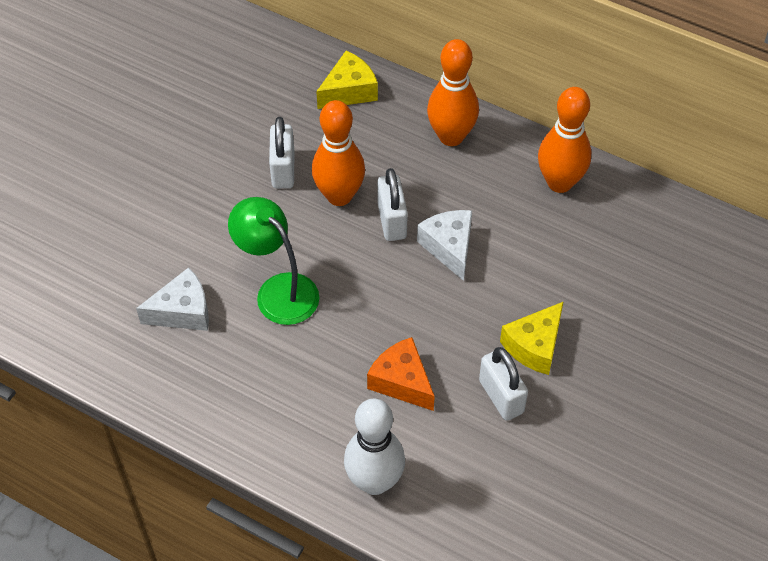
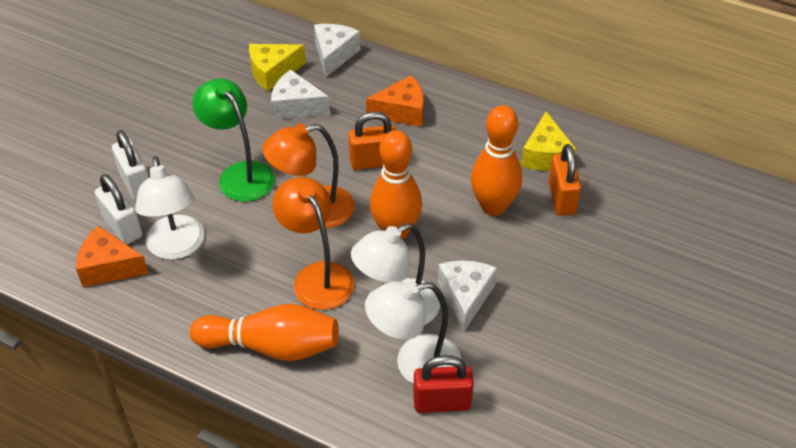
orange cheese: [367,337,435,411] = 1 -> [76,226,149,287] [366,75,424,127] = 2
orange lamp: none = 0 -> [262,124,355,228] [272,177,354,310] = 2
orange padlock: none = 0 -> [348,111,396,170] [549,144,581,216] = 2
red padlock: none = 0 -> [413,355,474,413] = 1
white bowling pin: [344,399,405,495] = 1 -> none = 0
white cheese: [136,267,209,331] [417,210,472,281] = 2 -> [271,70,330,120] [314,24,361,78] [438,260,497,331] = 3
white lamp: none = 0 -> [135,156,204,260] [351,223,440,325] [365,281,461,384] = 3
white padlock: [269,117,295,188] [377,168,408,241] [479,347,528,421] = 3 -> [95,174,142,245] [112,130,149,200] = 2

